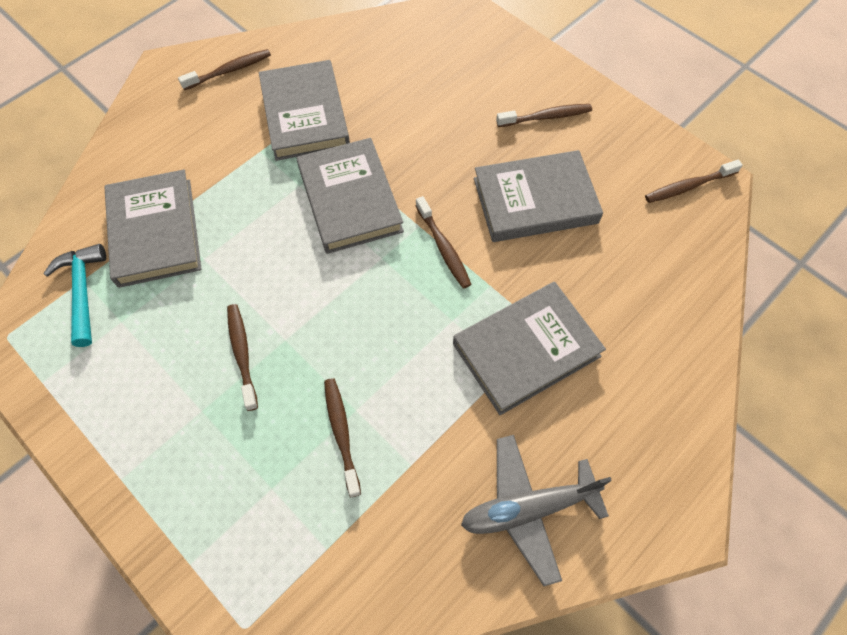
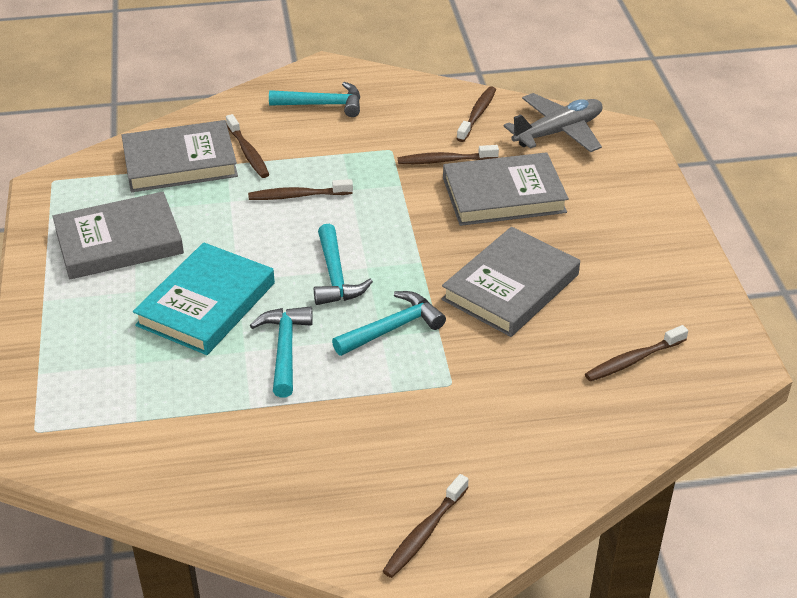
grey book: [104,170,202,288] [259,60,350,161] [297,138,404,254] [453,282,606,415] [474,150,603,242] = 5 -> [52,192,184,279] [122,120,238,192] [442,227,580,337] [443,152,569,226] = 4
turquoise book: none = 0 -> [133,242,275,355] = 1
turquoise hammer: [43,244,106,347] = 1 -> [250,307,313,398] [269,82,360,117] [314,224,373,305] [332,291,446,356] = 4

